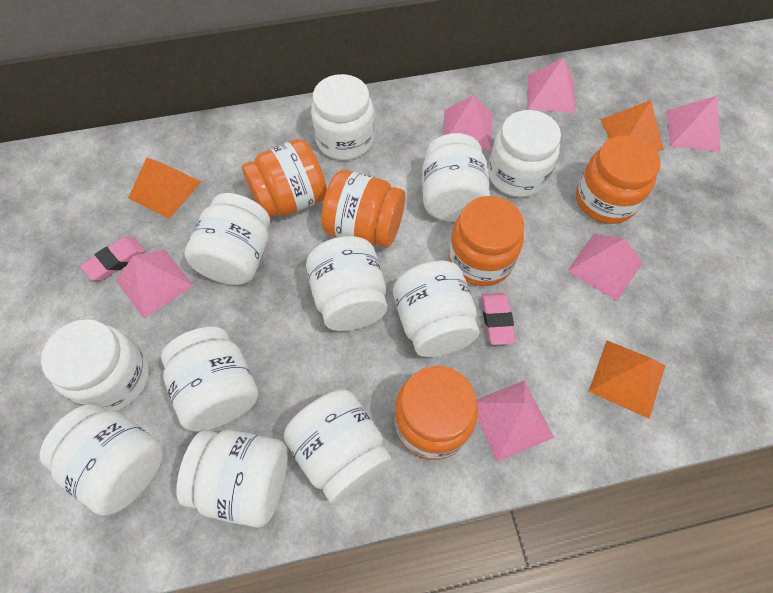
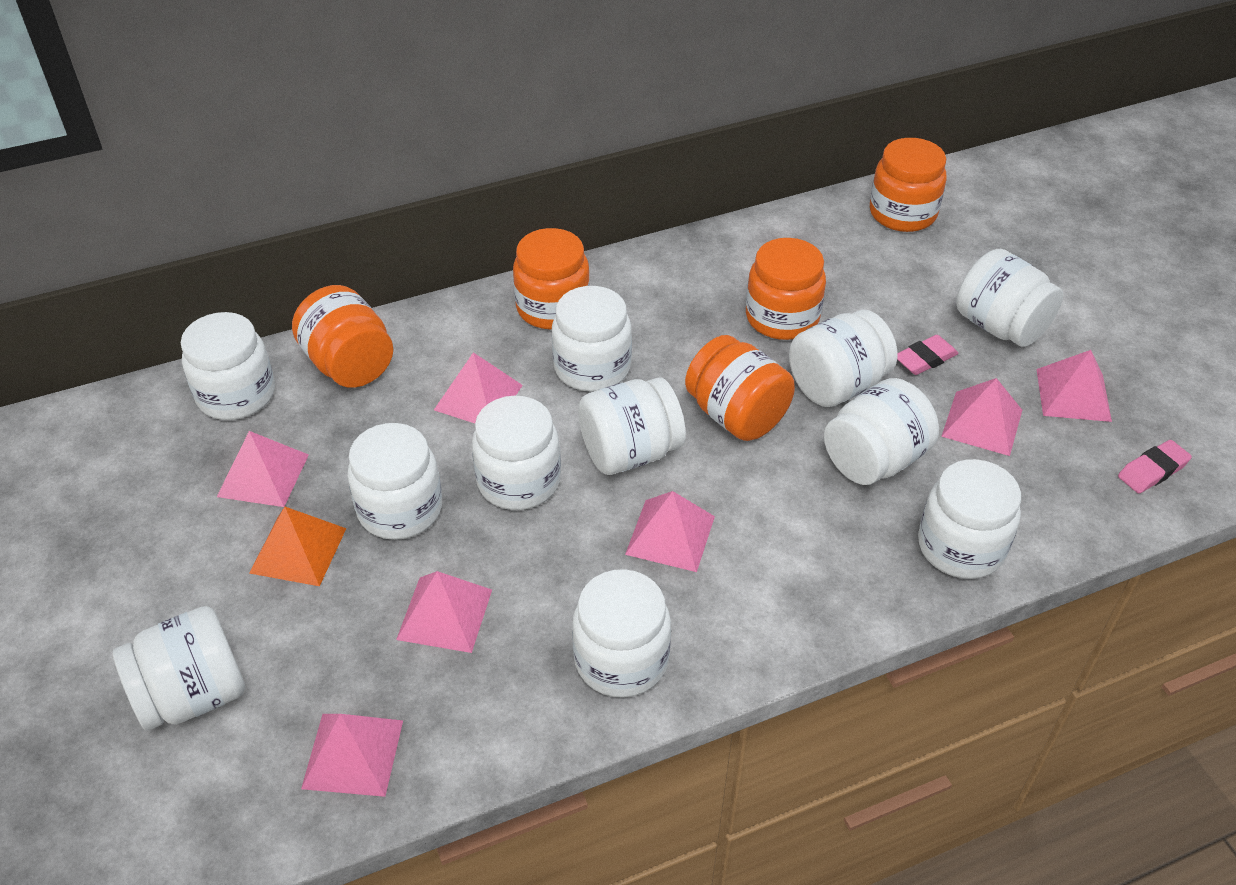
orange pyramid: [128,157,201,219] [589,340,665,419] [601,100,664,151] = 3 -> [249,507,346,586] = 1
pink pyramid: [116,249,194,319] [443,95,492,150] [476,380,555,462] [528,57,576,113] [568,234,643,301] [666,96,721,152] = 6 -> [217,431,309,507] [301,714,403,797] [396,571,492,653] [434,352,523,423] [625,491,715,572] [941,378,1022,456] [1037,350,1112,422] = 7

